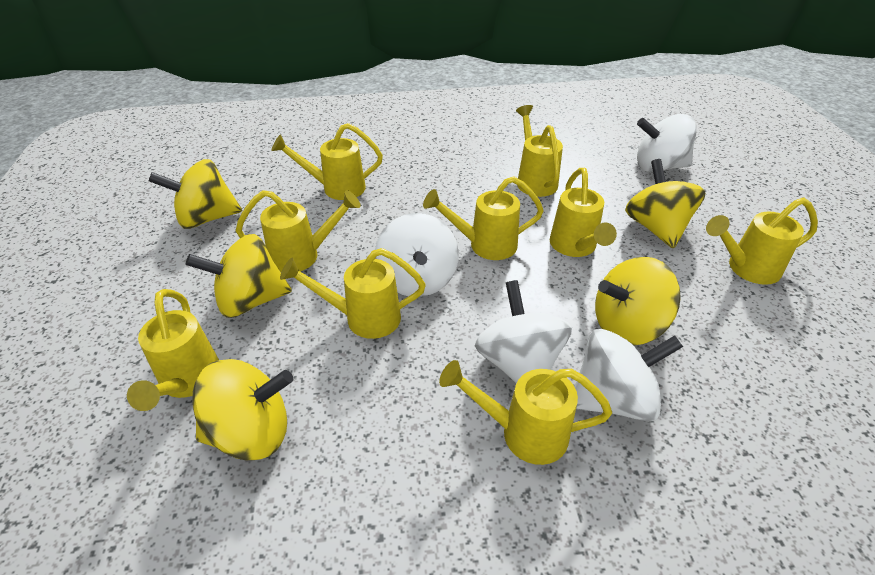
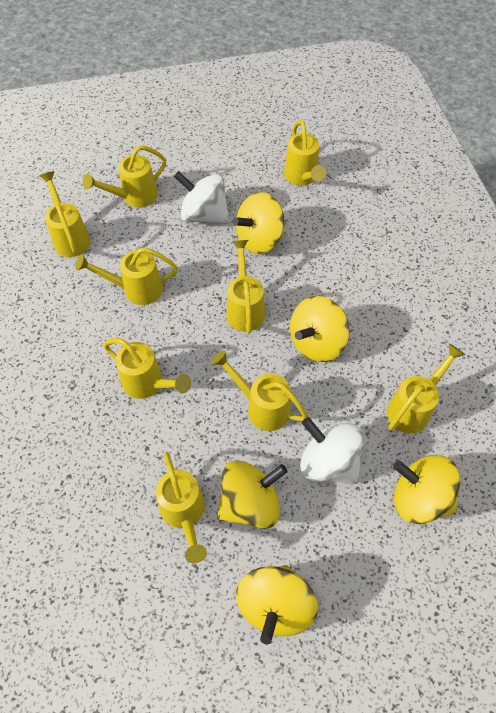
white spinning top: [375,213,459,297] [475,280,572,383] [574,329,683,421] [637,114,697,173] = 4 -> [174,171,230,224] [300,417,364,484] = 2

